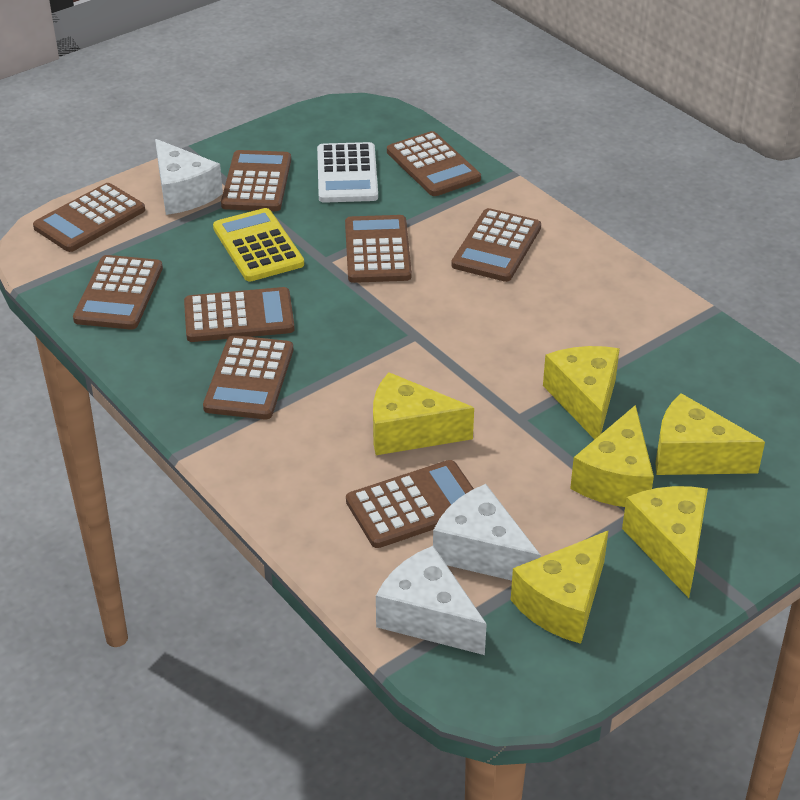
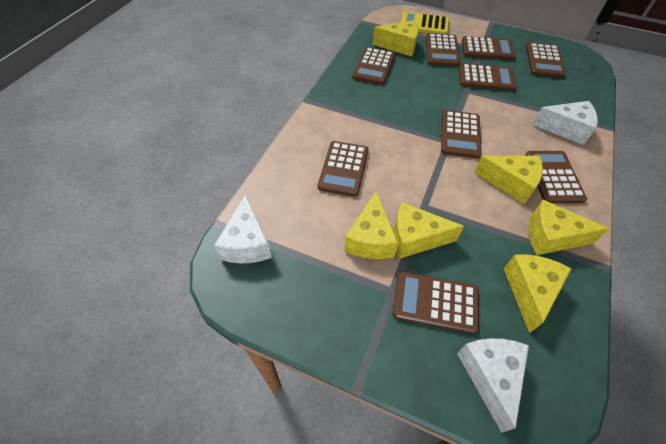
white calculator: [317,142,378,203] = 1 -> none = 0

